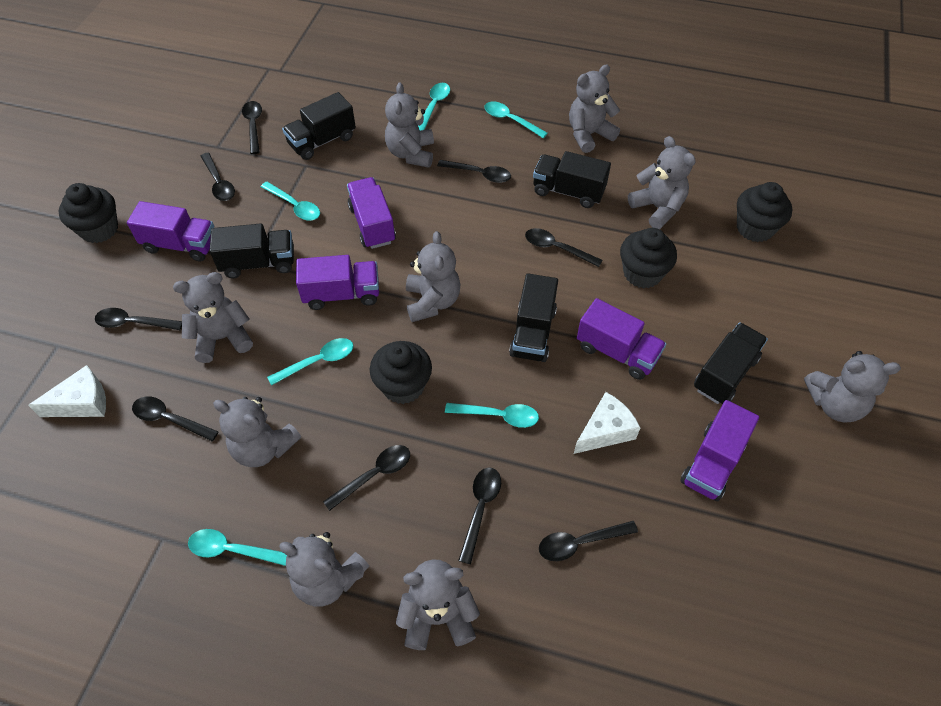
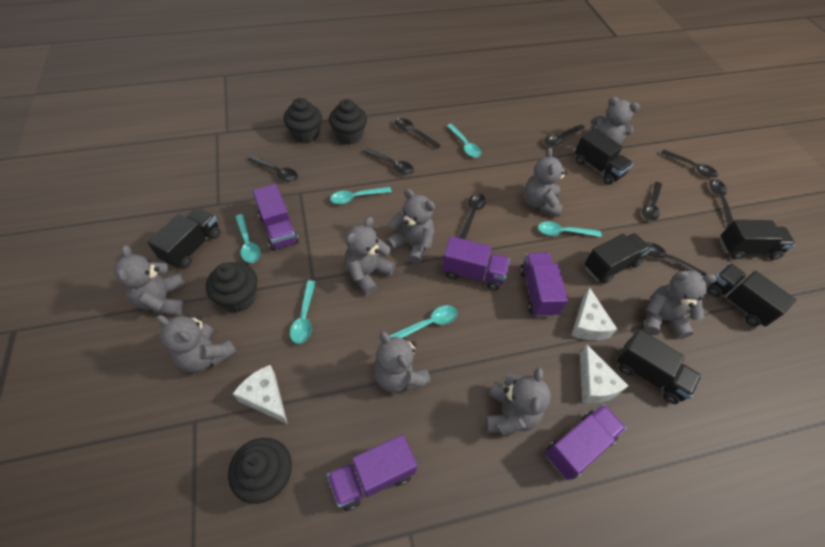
black truck: [210,223,294,278] [282,92,356,160] [509,273,558,362] [533,151,611,208] [694,322,768,404] = 5 -> [147,208,220,269] [575,128,633,185] [584,233,651,284] [617,329,702,404] [708,263,796,327] [720,220,795,260] = 6
white cheese: [28,365,106,417] [574,392,640,454] = 2 -> [233,365,288,424] [571,287,617,340] [580,344,628,403] = 3

